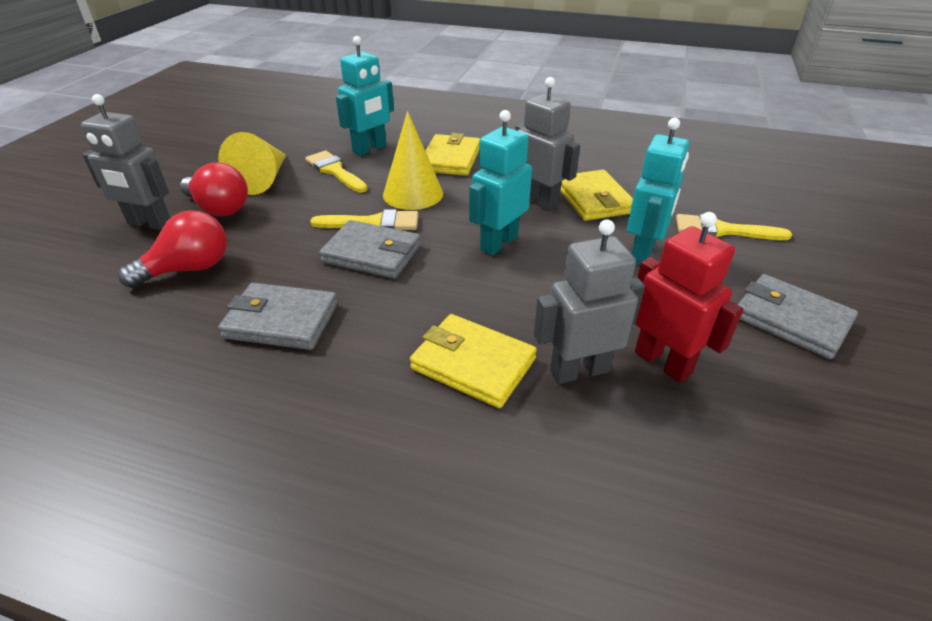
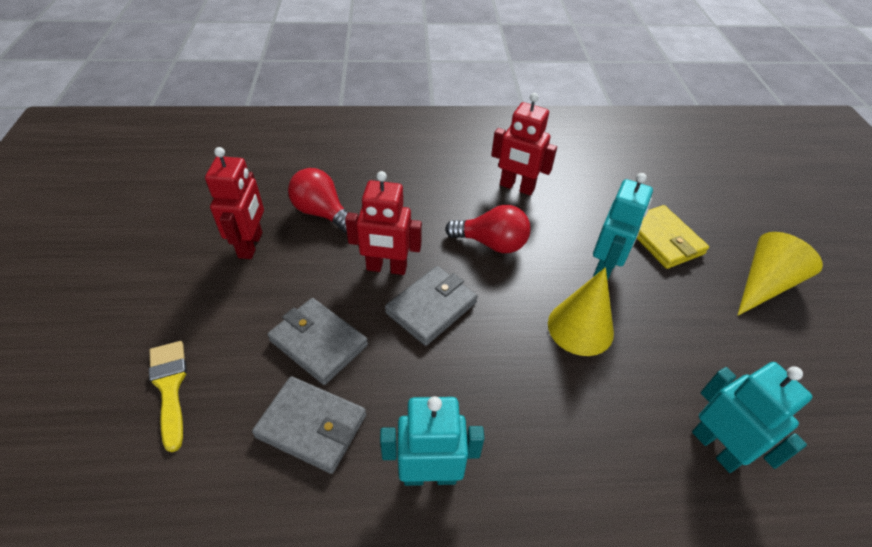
grey robot: [81,94,170,230] [515,77,580,211] [534,219,645,384] = 3 -> none = 0
red robot: [635,212,744,383] = 1 -> [205,147,264,259] [345,171,422,275] [491,93,557,196] = 3
yellow brush: [305,150,367,193] [310,209,418,230] [676,214,792,240] = 3 -> [149,341,187,452] = 1
yellow wallet: [410,314,537,408] [425,133,480,176] [560,170,633,221] = 3 -> [637,205,709,269] = 1

